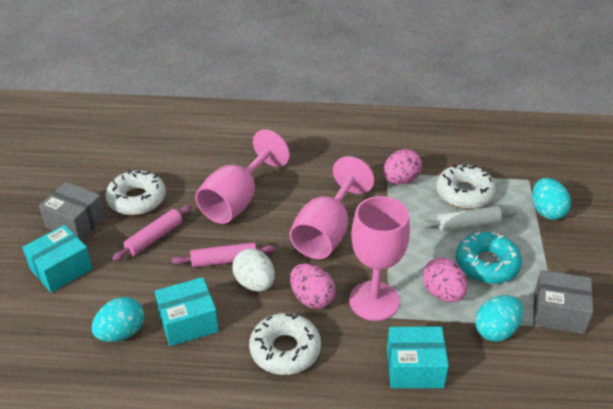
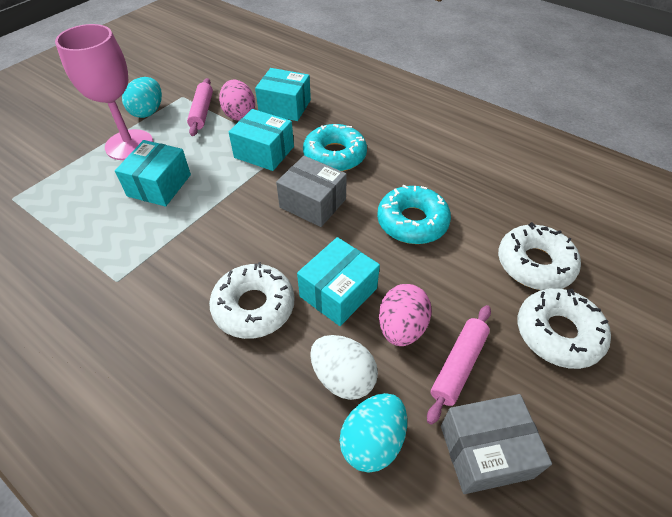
pink egg: [290,264,336,309] [383,149,422,184] [423,258,468,302] = 3 -> [219,80,255,121] [379,284,432,346] = 2
pink goblet: [195,129,290,224] [290,156,375,259] [349,196,410,321] = 3 -> [55,24,153,160] = 1
turquoise box: [22,225,93,293] [155,277,219,346] [387,327,449,388] = 3 -> [115,140,191,207] [229,109,294,171] [255,68,311,121] [297,237,380,326] = 4
turquoise donut: [456,232,522,284] = 1 -> [303,124,367,172] [377,185,451,244] = 2
turquoise egg: [92,297,144,342] [475,295,523,342] [532,178,571,220] = 3 -> [122,77,162,118] [340,393,407,473] = 2
white rolling pin: [421,206,517,231] = 1 -> none = 0

